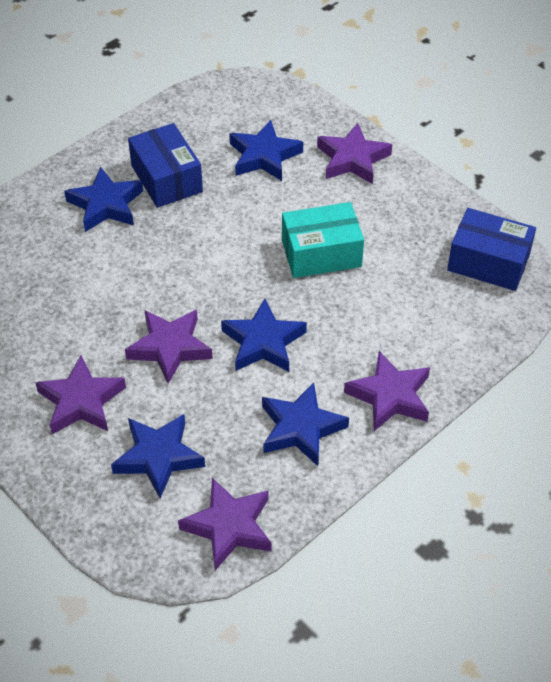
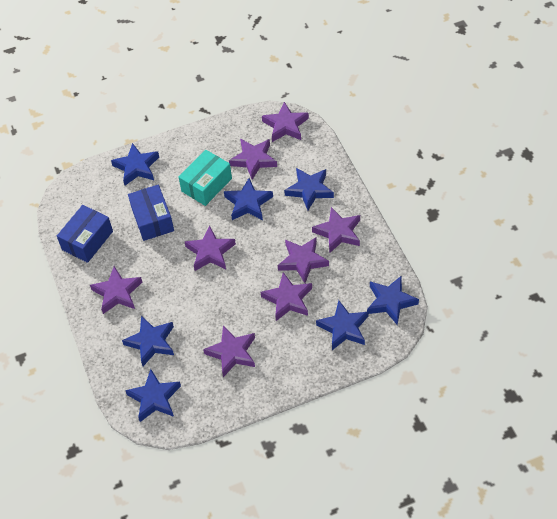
blue star: [64,166,143,232] [111,414,205,498] [221,299,307,372] [229,120,303,181] [262,382,349,466] = 5 -> [111,143,159,185] [122,316,174,366] [125,369,181,422] [224,178,273,220] [284,168,334,210] [316,300,369,350] [367,276,419,325] = 7
purple star: [35,355,126,434] [125,310,213,384] [178,478,272,570] [317,123,392,184] [344,351,430,431] = 5 -> [90,266,142,314] [185,226,236,271] [203,325,255,377] [229,139,277,180] [261,272,312,321] [262,102,309,142] [278,237,329,283] [312,207,360,254] = 8

